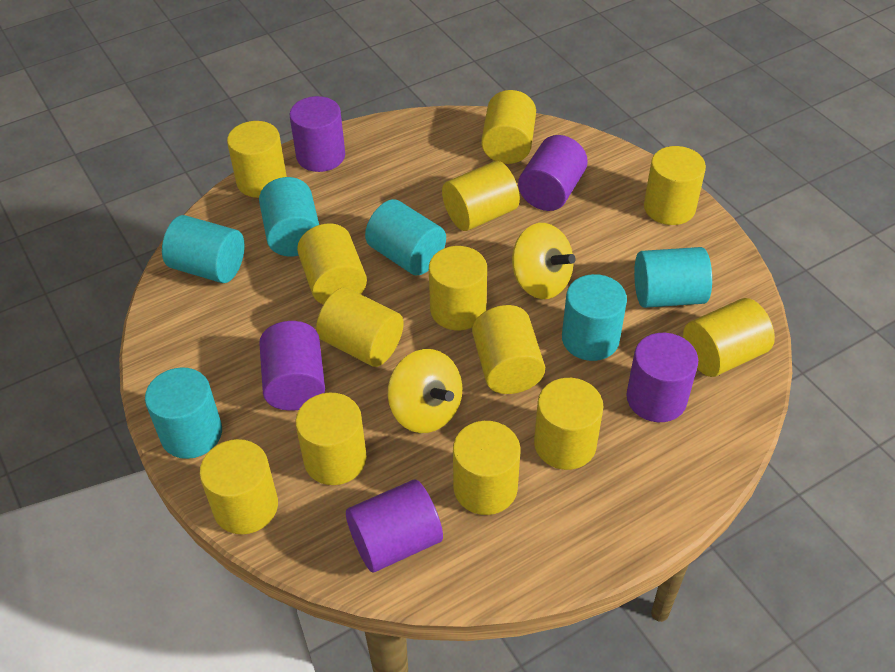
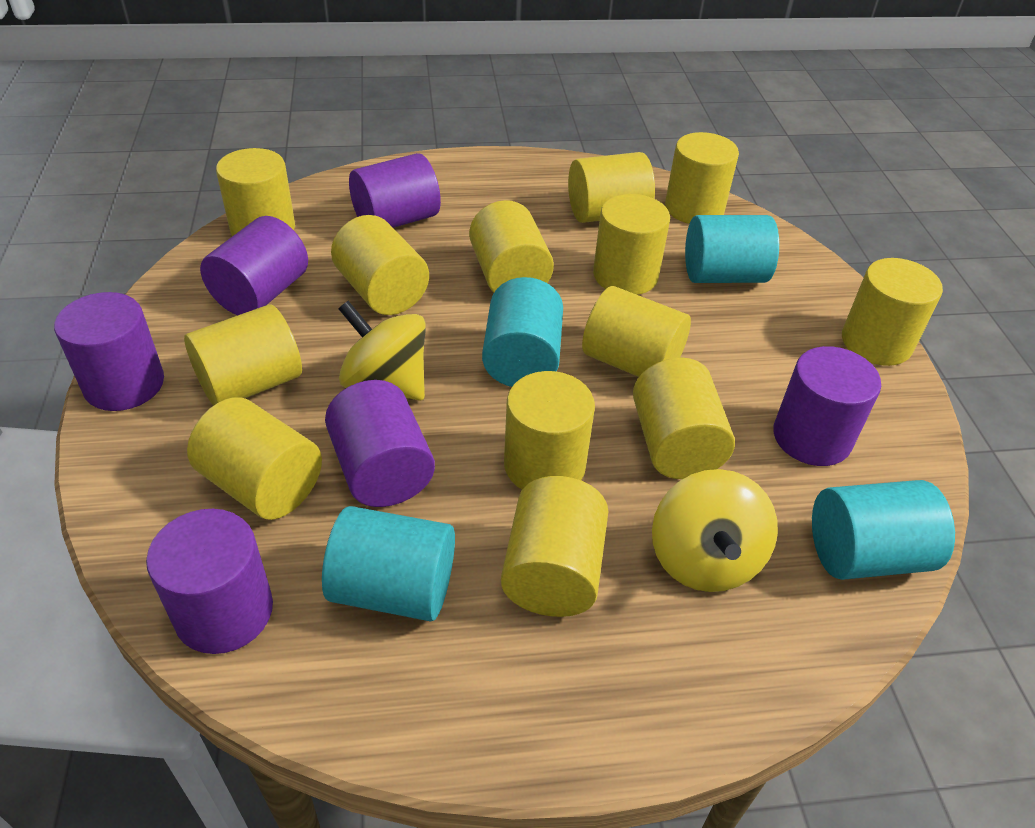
purple cylinder: [259,321,325,411] [290,96,345,172] [346,480,443,573] [518,135,588,211] [626,333,698,422] = 5 -> [54,292,164,411] [146,509,273,654] [200,216,308,315] [325,380,435,507] [349,153,441,228] [773,346,881,466] = 6
turquoise cylinder: [145,367,222,459] [162,215,245,283] [259,177,319,257] [365,199,446,275] [562,274,627,361] [634,247,712,308] = 6 -> [322,506,455,621] [482,277,563,387] [685,215,779,283] [812,480,955,580] = 4

